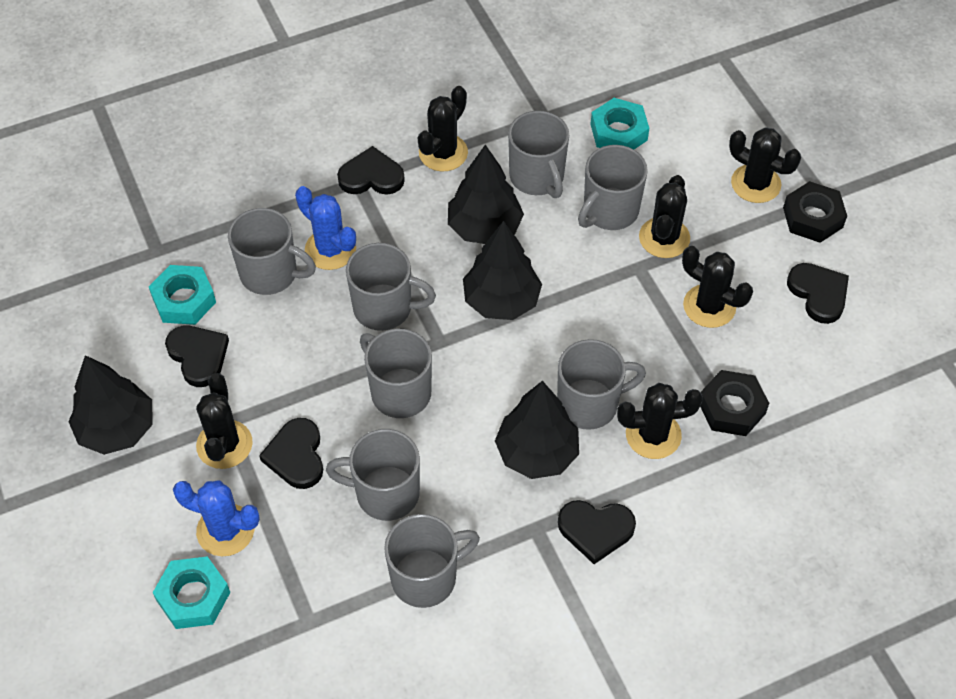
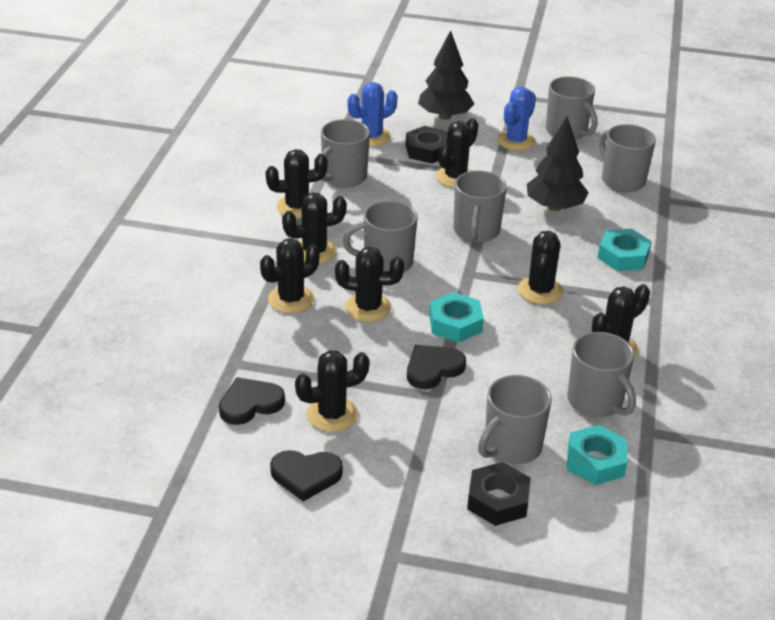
black cactus: [196,373,253,469] [418,86,468,172] [617,383,703,459] [639,175,690,258] [682,246,753,328] [729,127,801,203] = 6 -> [260,239,319,313] [266,149,328,218] [282,193,347,264] [295,350,370,432] [335,247,404,322] [436,118,478,188] [518,231,563,304] [592,284,650,358] = 8
black heart: [165,326,229,387] [259,418,323,489] [337,146,405,195] [558,500,636,564] [787,263,849,324] = 5 -> [219,377,285,425] [270,450,343,501] [407,345,466,389] = 3
black tree: [68,355,153,455] [448,145,524,244] [463,221,542,320] [495,381,579,479] = 4 -> [418,30,474,120] [527,117,589,211] = 2
grey mug: [228,208,316,295] [326,429,420,521] [346,243,436,331] [360,328,432,418] [384,514,480,608] [508,111,569,198] [557,339,646,430] [578,145,648,230] = 8 -> [321,119,370,188] [343,201,417,273] [453,170,507,243] [478,375,552,464] [546,77,597,140] [567,332,636,417] [599,124,656,192] = 7

